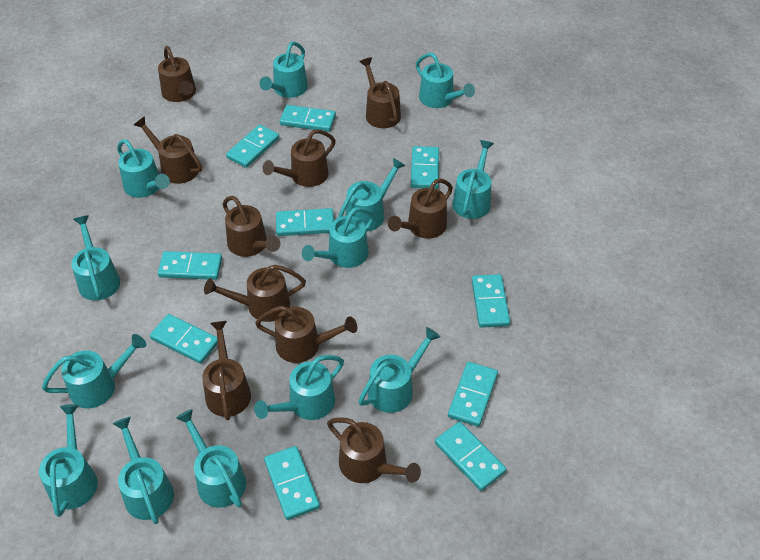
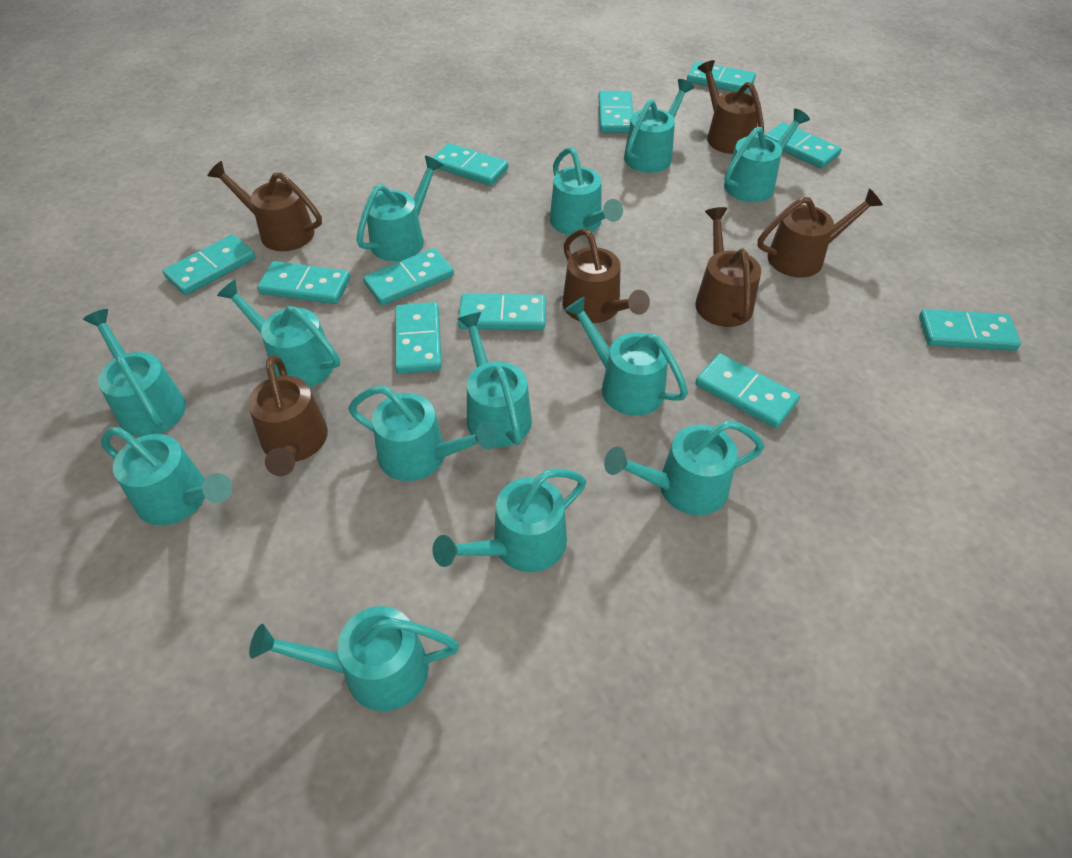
brown watering can: [134,116,202,184] [158,46,196,102] [202,321,251,420] [204,265,306,322] [222,196,280,257] [255,306,357,363] [263,129,336,187] [327,417,421,483] [359,57,401,128] [388,178,453,239] = 10 -> [207,161,322,251] [248,355,328,476] [563,229,650,323] [695,207,761,327] [697,60,764,154] [758,189,883,277] = 6
turquoise domino: [150,314,218,364] [158,251,222,280] [226,125,279,168] [264,446,320,520] [276,208,334,236] [280,105,336,132] [411,146,439,189] [435,422,506,491] [448,362,498,427] [472,274,510,328] = 10 -> [163,234,256,295] [257,261,350,304] [363,248,454,305] [395,302,442,374] [432,143,508,186] [458,293,546,330] [599,91,633,133] [687,61,756,93] [695,353,800,428] [765,122,842,169] [919,309,1021,351] = 11

